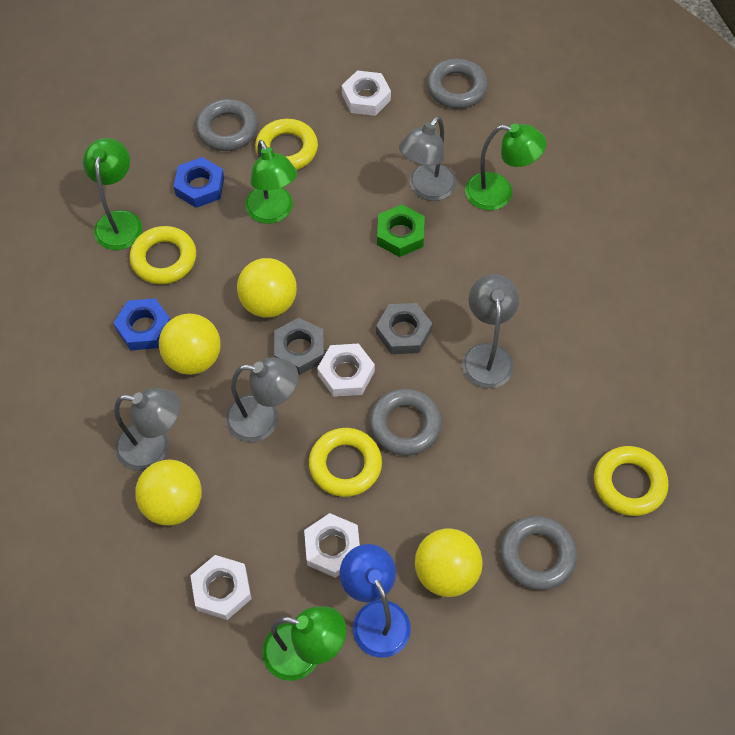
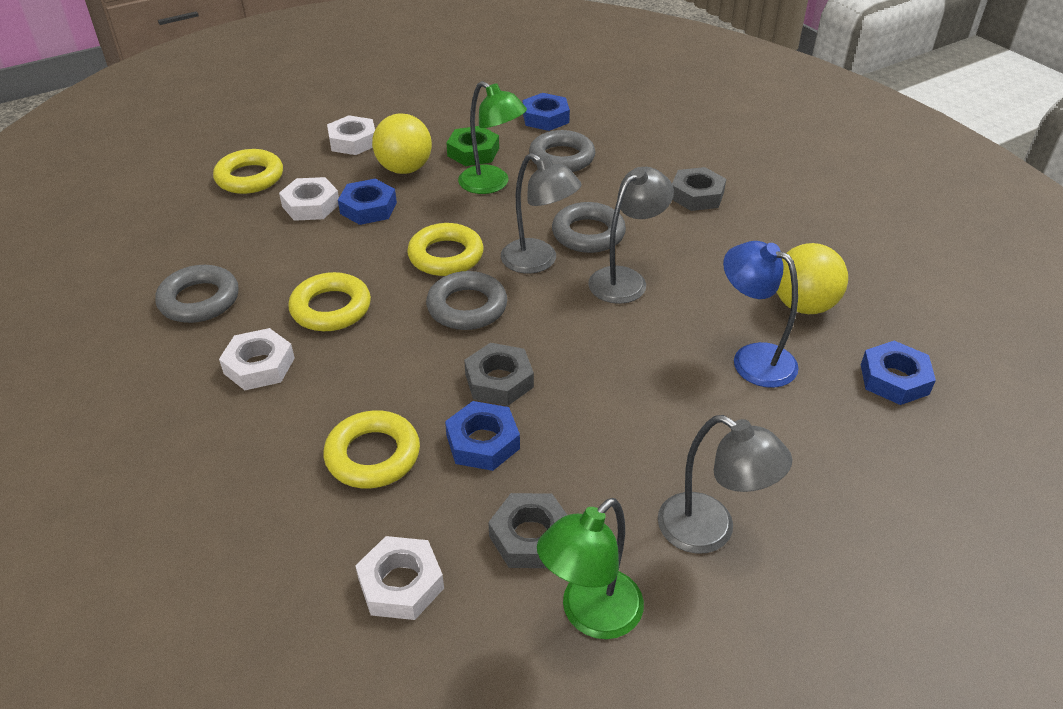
blue nut: [113,298,170,351] [174,157,224,208] = 2 -> [338,179,397,225] [445,401,520,471] [523,93,570,131] [861,341,936,405] = 4
green lamp: [83,138,142,250] [245,140,297,224] [262,606,346,681] [465,124,546,210] = 4 -> [458,81,527,194] [537,498,644,639] = 2
grey lamp: [114,388,180,471] [226,357,298,442] [399,116,457,201] [462,274,519,389] = 4 -> [501,153,582,274] [588,167,674,304] [658,415,793,554] = 3
grey nut: [274,318,324,375] [376,303,432,354] = 2 -> [464,343,534,406] [488,493,567,568] [672,167,726,211] = 3
yellow ball: [135,460,202,526] [159,313,221,375] [237,258,297,318] [415,528,483,597] = 4 -> [372,113,432,174] [777,243,848,314] = 2

